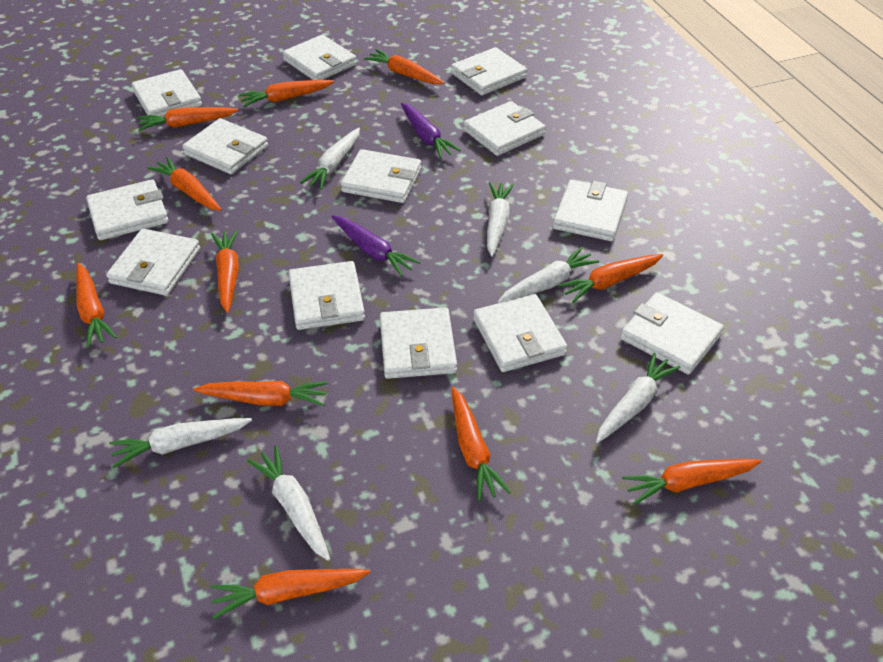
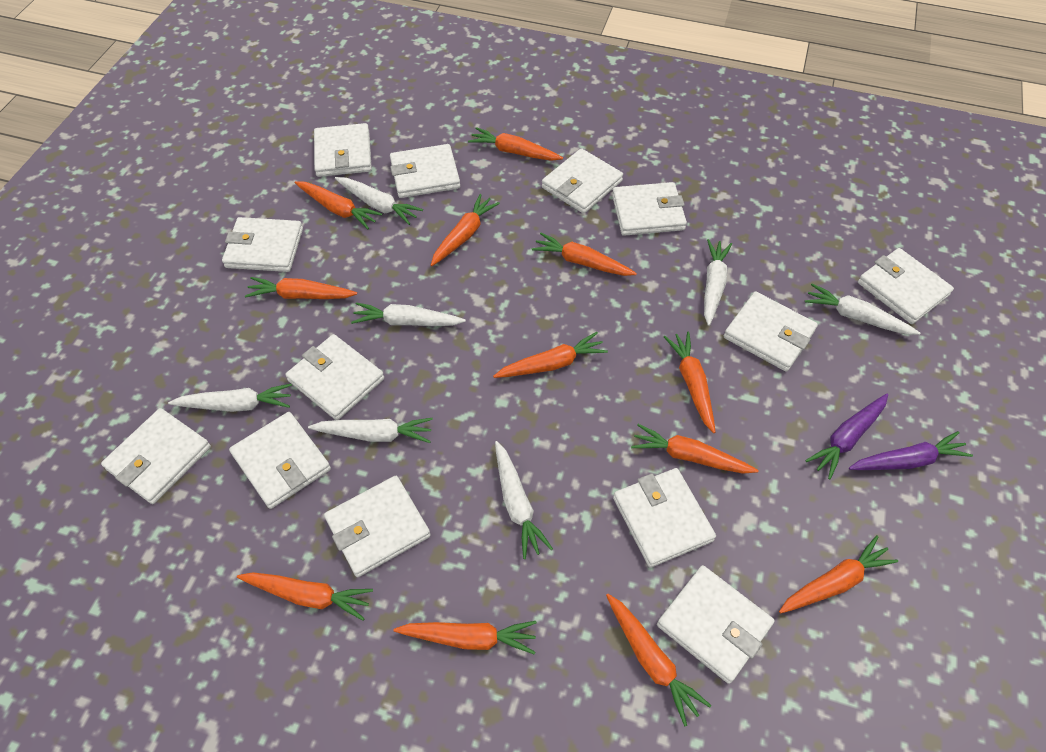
orange carrot: [76,263,117,347] [137,107,239,131] [147,157,222,211] [193,381,328,406] [210,569,370,619] [211,230,239,313] [239,80,334,107] [364,49,445,84] [452,387,511,501] [558,254,663,303] [622,459,762,505] = 11 -> [237,572,373,621] [245,277,357,299] [295,181,382,229] [394,621,537,655] [431,194,500,266] [468,127,563,161] [493,332,608,378] [532,233,637,276] [606,594,711,727] [631,424,759,474] [664,332,716,433] [779,536,898,614] = 12
white carrot: [109,418,252,468] [247,445,330,561] [300,128,360,190] [487,182,514,257] [498,247,599,303] [596,353,680,443] = 6 -> [168,384,292,412] [308,418,433,443] [335,177,423,225] [351,302,466,326] [495,441,553,559] [704,239,732,326] [805,284,920,335] = 7

